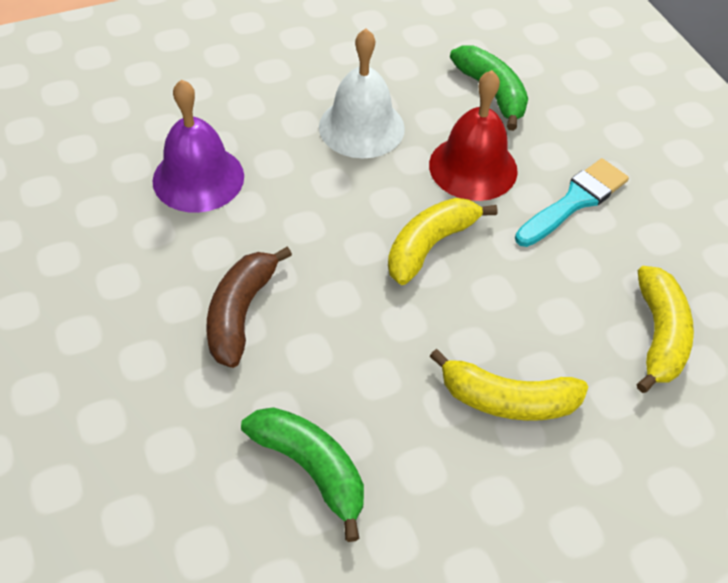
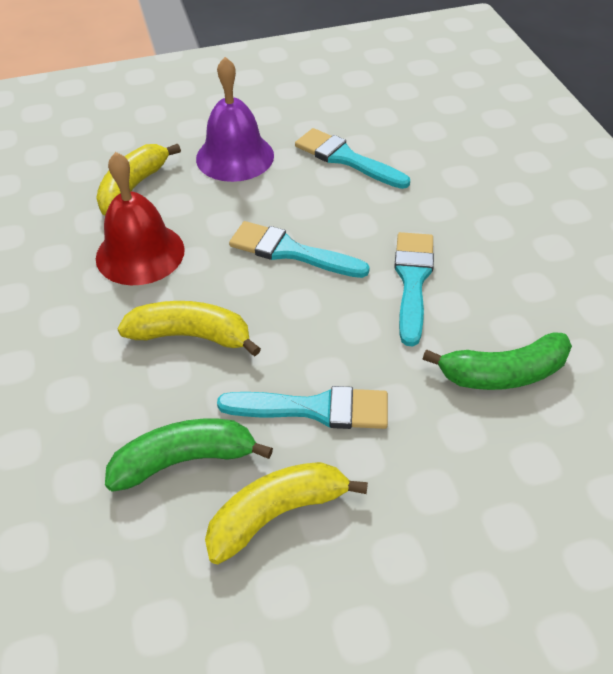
brown banana: [206,247,292,368] = 1 -> none = 0
turquoise brush: [515,158,629,247] = 1 -> [217,386,388,429] [229,221,370,278] [295,128,410,189] [394,232,434,346] = 4
white bell: [319,29,405,158] = 1 -> none = 0

